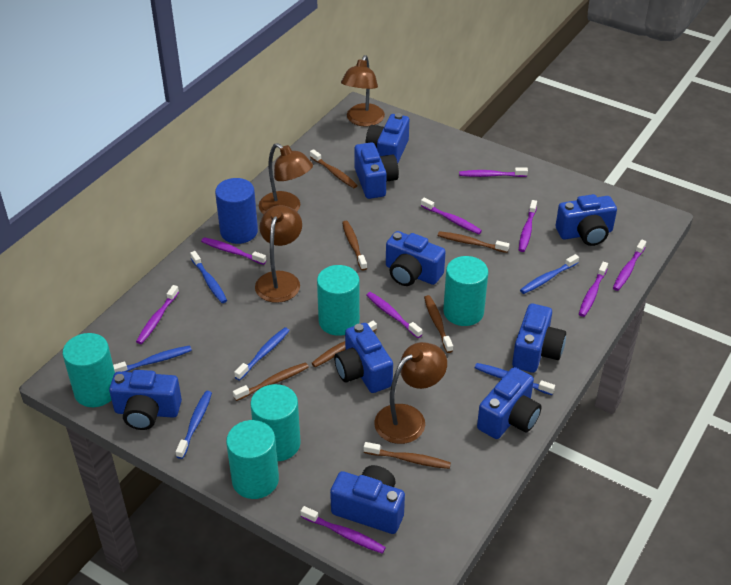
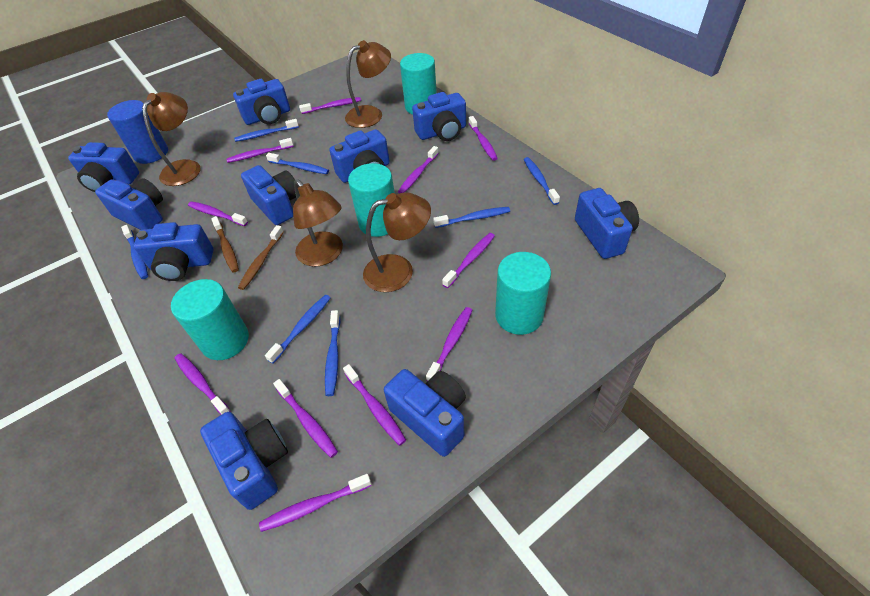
blue camera: [109,370,182,430] [330,465,405,534] [334,323,393,393] [354,142,399,199] [366,113,409,163] [386,231,446,286] [477,367,542,439] [512,303,566,373] [555,194,617,246] = 9 -> [68,142,139,192] [95,178,163,230] [134,222,214,281] [200,412,288,510] [233,79,290,125] [241,165,296,225] [329,129,390,183] [384,369,466,457] [412,92,466,141] [575,188,639,259] = 10
blue toothbrush: [113,345,192,372] [176,391,212,459] [190,251,227,303] [234,327,290,380] [475,363,555,395] [520,254,579,294] = 6 -> [121,225,148,279] [234,119,299,142] [265,295,331,364] [266,153,329,174] [325,310,340,396] [433,207,510,228] [524,157,560,205] = 7
brown toothbrush: [233,362,309,401] [310,149,358,188] [312,321,377,368] [342,221,367,271] [364,442,451,469] [424,295,453,353] [438,231,510,253] = 7 -> [211,216,239,272] [238,225,284,290] = 2
purple toothbrush: [136,285,179,344] [201,237,266,265] [301,506,386,554] [366,292,422,338] [421,198,482,234] [459,167,528,177] [519,200,537,252] [579,262,608,317] [613,240,646,291] = 9 -> [174,353,231,415] [188,201,248,226] [227,138,293,163] [259,474,372,532] [273,379,338,458] [299,97,361,114] [343,364,406,446] [398,146,439,194] [426,307,472,381] [442,233,495,288] [469,116,498,161] = 11
turquoise cylinder: [62,333,115,407] [226,420,279,499] [250,384,301,461] [317,265,360,336] [443,256,488,326] = 5 -> [171,279,249,360] [348,163,395,237] [400,53,437,115] [495,252,551,335] = 4

